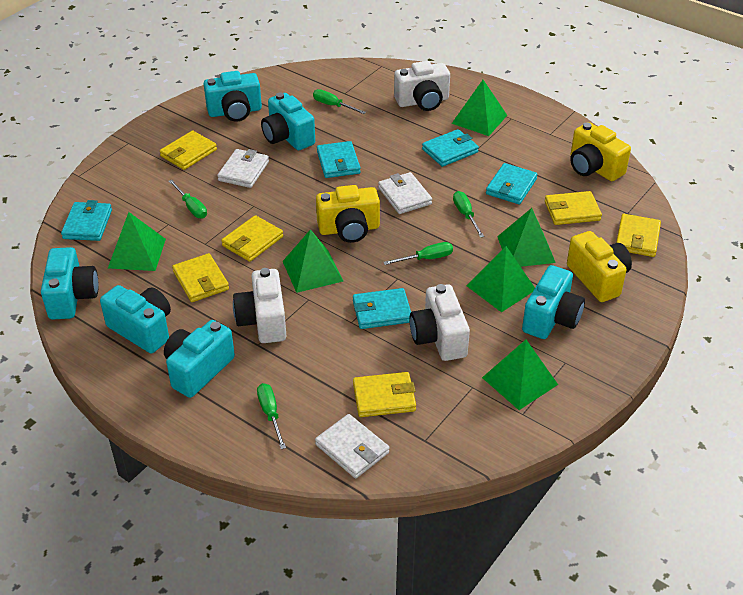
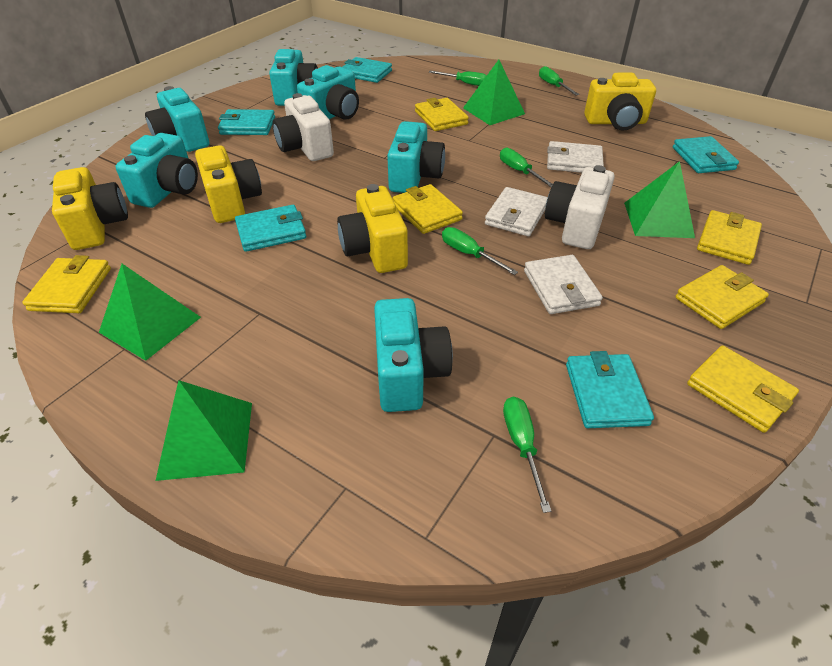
green pyramid: [108,212,166,271] [283,229,343,293] [452,80,507,136] [467,246,535,312] [482,340,558,410] [497,208,556,267] = 6 -> [99,264,201,361] [155,380,252,481] [463,60,525,125] [624,161,695,238] = 4
white camera: [233,268,286,343] [394,61,450,111] [409,284,470,361] = 3 -> [272,93,334,161] [545,165,615,249] = 2
yellow camera: [316,185,380,243] [567,231,632,302] [570,122,631,181] = 3 -> [52,167,128,250] [195,145,262,223] [337,184,408,273] [584,73,656,131] = 4

